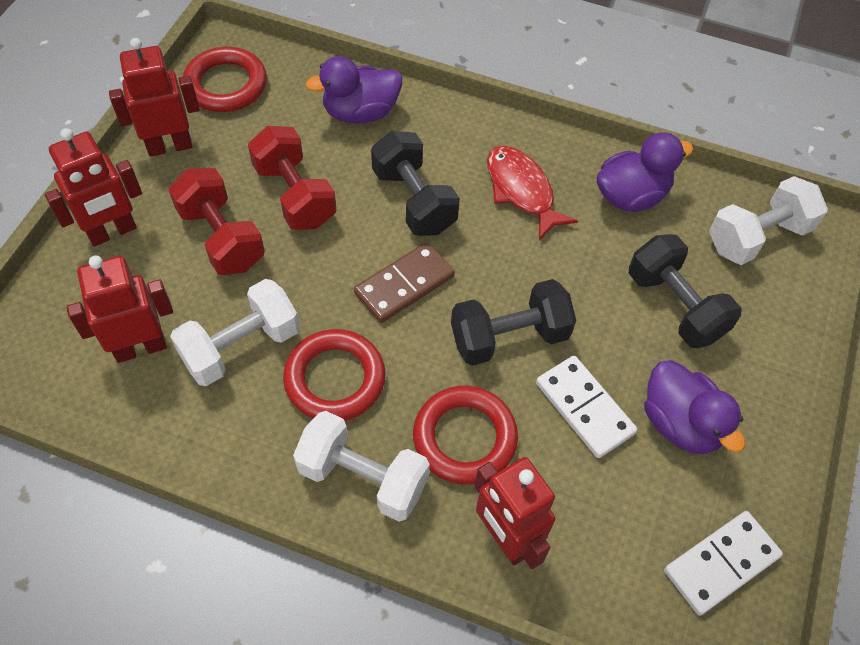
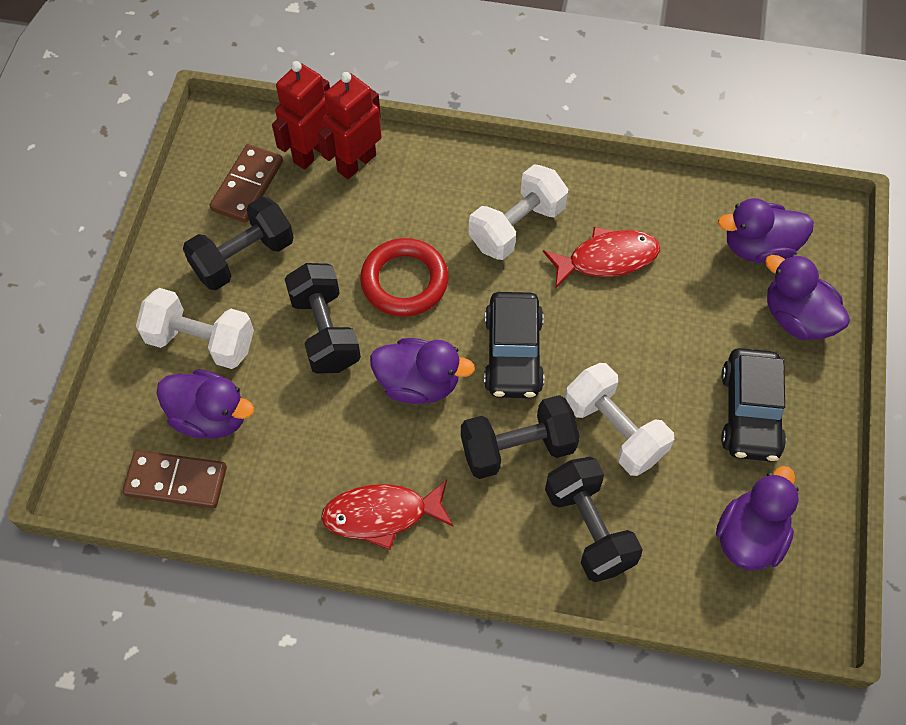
black car: none = 0 -> [484,292,544,398] [721,348,786,461] = 2
black dumbbell: [371,131,460,236] [451,279,576,366] [629,234,742,348] = 3 -> [183,196,294,290] [285,263,361,374] [461,395,580,479] [545,457,643,582] = 4
brown domino: [354,242,455,323] = 1 -> [123,450,227,508] [209,144,283,223] = 2
purple duck: [306,56,402,124] [597,132,694,212] [644,360,745,454] = 3 -> [156,369,254,439] [370,338,475,404] [716,466,799,570] [718,198,814,263] [765,254,850,340] = 5
red dumbbell: [168,168,265,275] [248,126,336,230] = 2 -> none = 0
red fish: [487,146,578,240] = 1 -> [321,479,454,550] [543,227,660,288] = 2
red ring: [183,47,267,112] [283,329,386,421] [413,386,518,485] = 3 -> [360,238,449,317] = 1
red robot: [45,128,142,247] [67,255,173,363] [109,38,200,157] [474,457,555,569] = 4 -> [272,61,330,170] [318,72,382,179] = 2
white domino: [536,355,637,458] [664,511,783,615] = 2 -> none = 0

